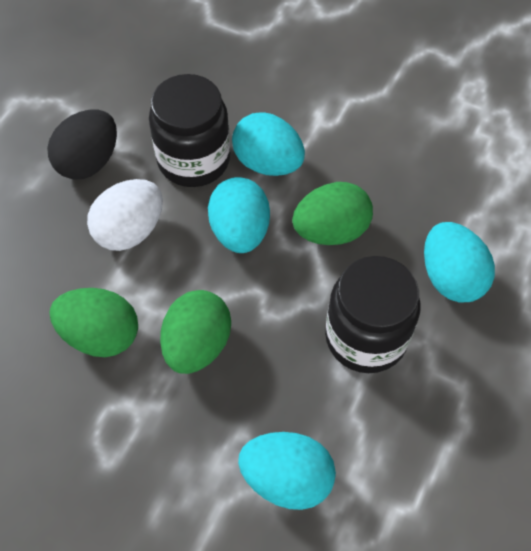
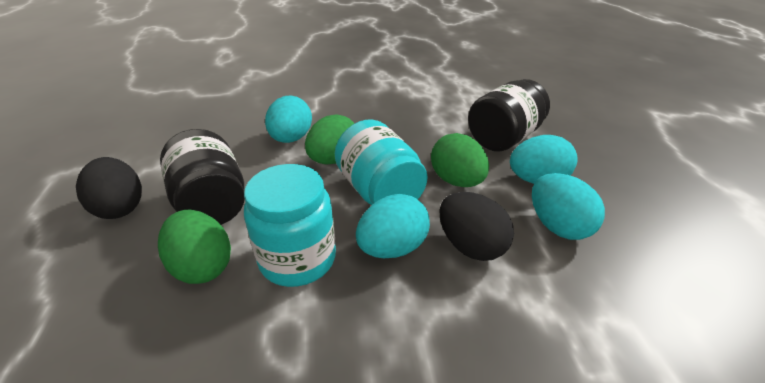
black egg: [47,110,117,179] = 1 -> [76,157,142,219] [439,192,514,261] = 2
turquoise jar: none = 0 -> [244,164,336,287] [335,119,428,205] = 2
white egg: [87,179,163,251] = 1 -> none = 0

